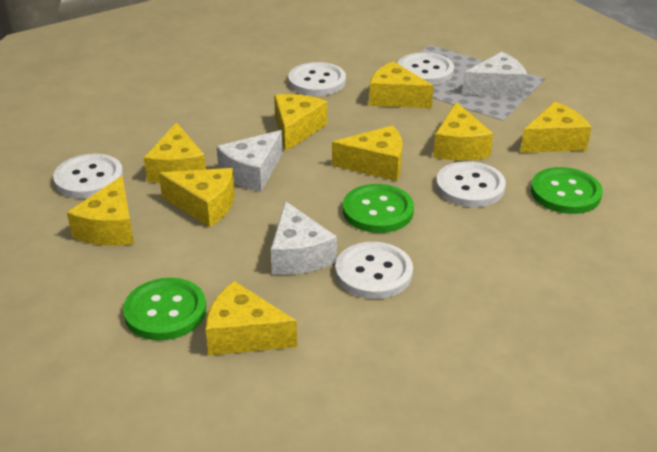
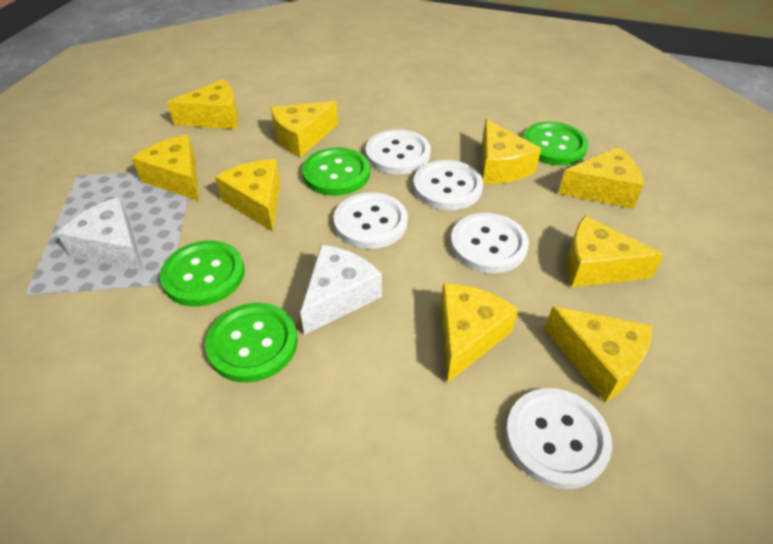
green button: [123,278,206,340] [343,184,414,233] [531,167,603,214] = 3 -> [160,241,245,306] [205,303,298,383] [302,147,370,196] [523,122,589,165] = 4
white cheese: [217,130,283,192] [271,201,337,275] [462,52,527,97] = 3 -> [57,197,144,271] [300,245,382,335] = 2

